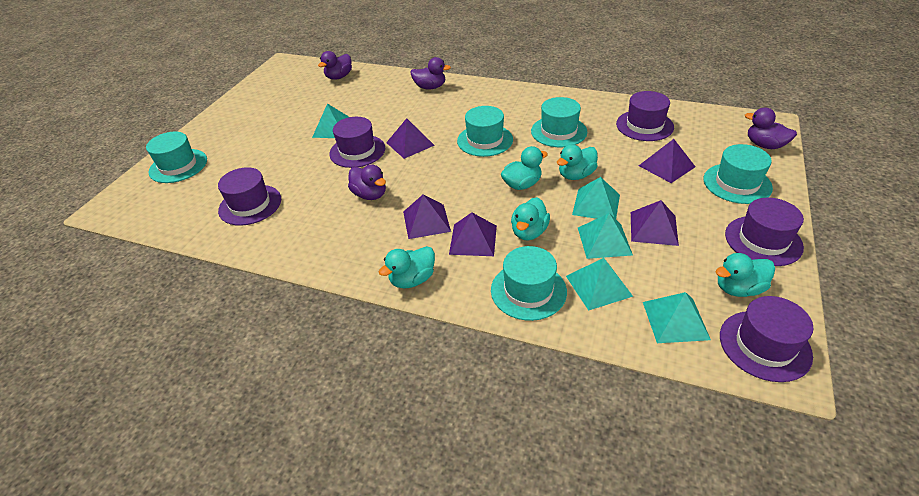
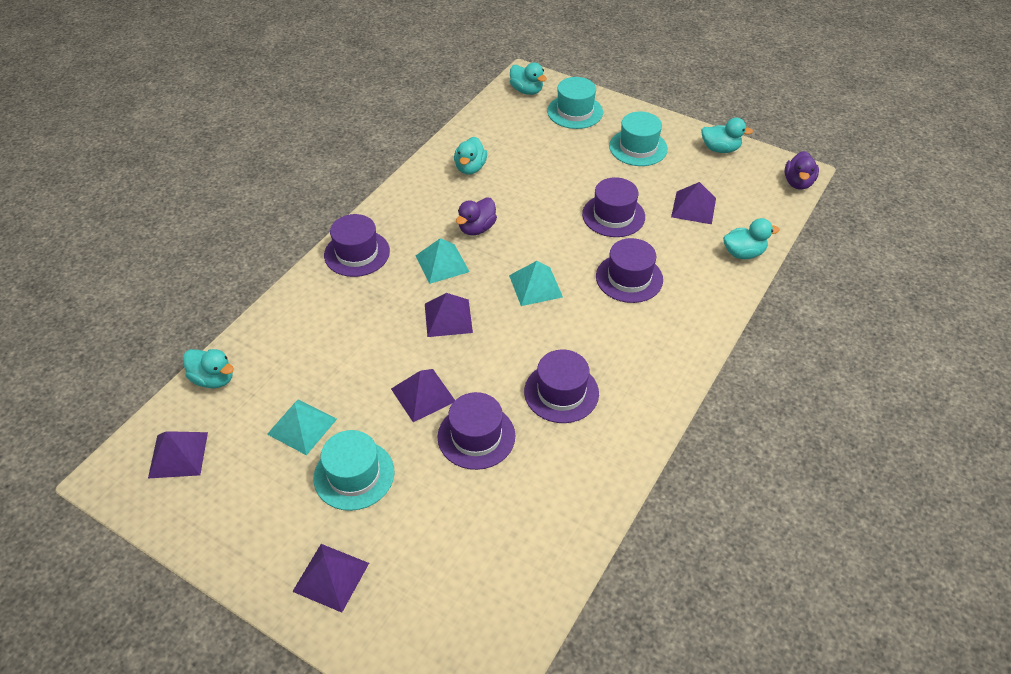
purple duck: [318,51,352,80] [348,164,386,200] [410,57,451,90] [745,107,797,149] = 4 -> [456,198,497,235] [785,151,819,190] = 2
turquoise hat: [146,132,207,183] [457,106,513,157] [491,246,567,321] [531,97,587,147] [703,144,773,204] = 5 -> [314,430,394,511] [547,77,603,129] [609,112,668,166] = 3
turquoise pyramid: [312,104,349,138] [566,258,633,310] [572,177,620,219] [578,213,633,259] [643,292,711,343] = 5 -> [267,399,337,455] [416,238,470,284] [509,261,563,306] = 3

